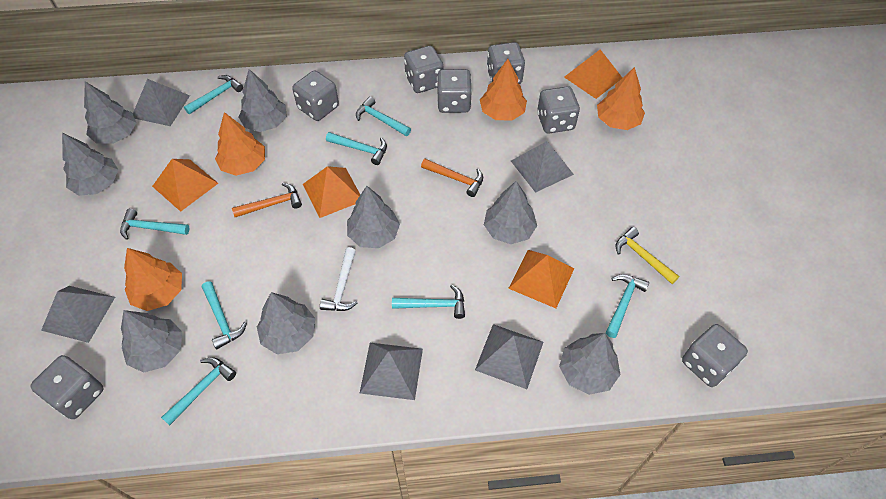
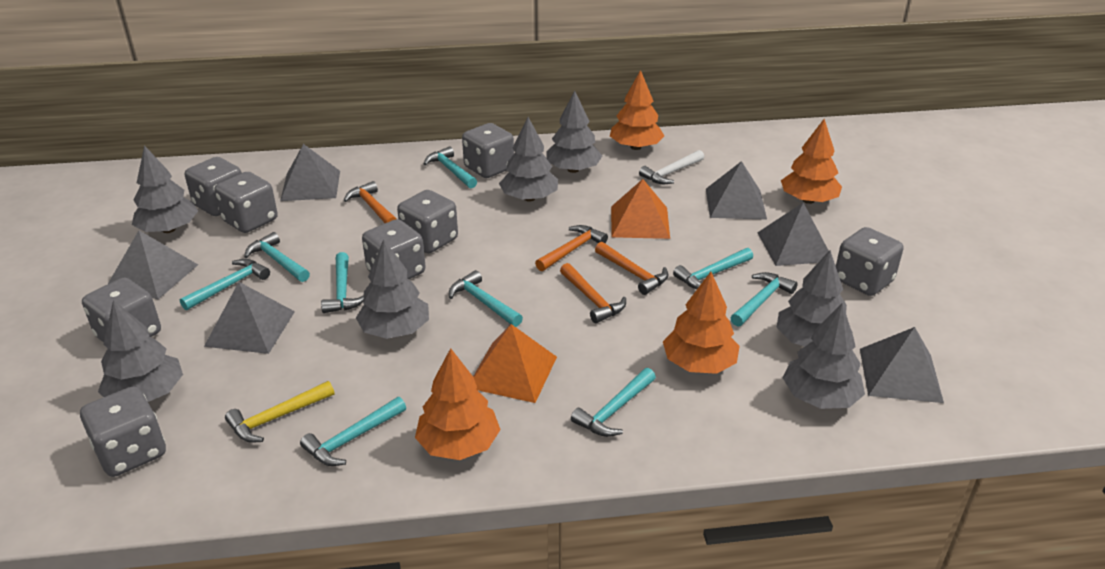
grey dice: [30,355,104,419] [292,70,339,121] [404,46,443,93] [437,69,472,113] [487,42,525,84] [537,86,580,134] [682,324,748,387] = 7 -> [80,386,166,477] [82,278,161,343] [185,157,242,216] [214,172,278,233] [362,219,426,279] [397,190,458,253] [462,123,514,178] [836,227,904,296] = 8
grey pyramid: [41,286,115,343] [133,79,190,126] [360,343,423,400] [475,324,543,389] [511,141,574,193] = 5 -> [108,230,198,299] [204,282,295,354] [280,144,340,201] [706,161,767,220] [757,203,829,266] [860,327,944,403] = 6
grey tree: [62,133,118,196] [84,82,136,144] [121,310,182,373] [239,69,287,132] [257,292,316,354] [347,186,400,248] [484,181,537,244] [559,333,621,395] = 8 -> [98,300,183,402] [132,145,198,233] [356,239,429,339] [499,117,558,201] [546,91,602,173] [777,250,853,346] [783,303,865,409] = 7
orange hammer: [232,183,302,217] [421,159,483,197] = 2 -> [343,181,397,223] [535,225,608,271] [560,263,626,323] [595,242,668,295] = 4
orange pyramid: [152,159,218,212] [303,166,360,218] [508,250,575,308] [564,49,622,99] = 4 -> [473,324,557,403] [611,179,670,239] = 2
turquoise hammer: [120,209,189,240] [161,357,236,426] [184,75,243,114] [202,281,247,349] [326,132,387,165] [356,96,411,136] [392,285,465,319] [606,274,649,338] = 8 -> [180,259,270,310] [244,232,310,282] [300,397,406,466] [321,252,364,313] [424,146,477,188] [449,270,523,327] [571,368,656,437] [673,248,753,289] [731,272,798,326] = 9

